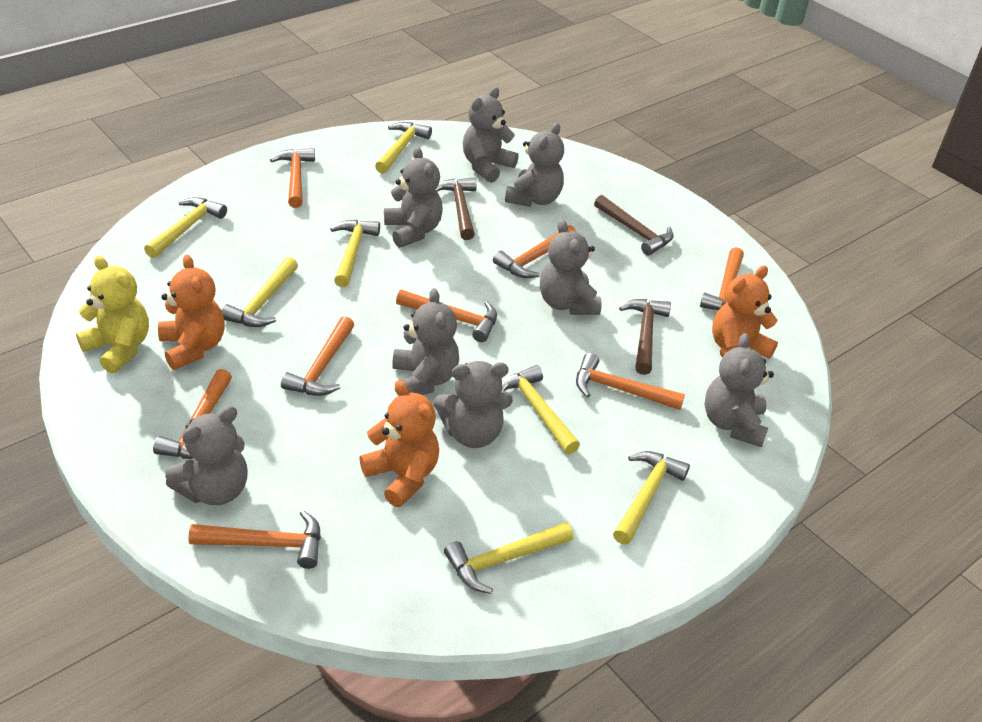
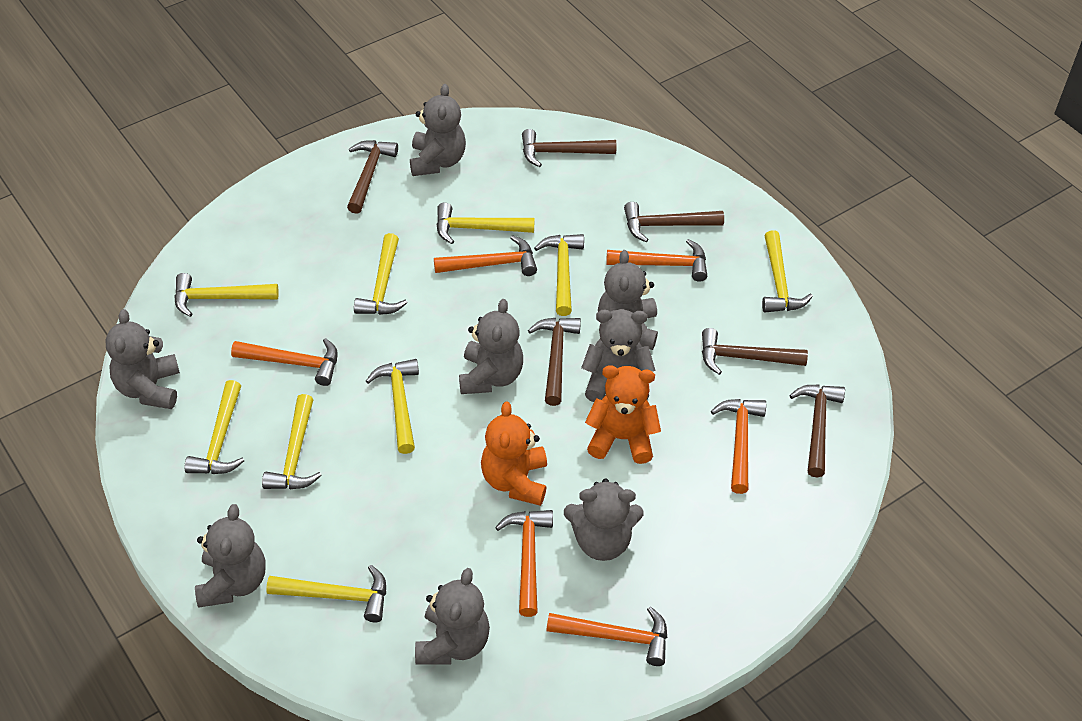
brown hammer: [436,177,477,240] [594,195,674,256] [619,299,671,375] = 3 -> [347,140,398,214] [522,129,616,167] [528,318,581,406] [624,202,724,242] [702,328,808,375] [789,384,845,477] = 6
orange hammer: [153,369,232,459] [188,510,321,569] [270,148,315,208] [281,316,354,396] [396,290,497,342] [493,225,576,278] [576,353,685,410] [700,247,744,310] = 8 -> [231,338,338,386] [434,235,537,276] [495,510,553,617] [547,607,667,666] [606,239,707,282] [711,399,766,494] = 6
orange teddy bear: [158,255,225,370] [359,380,439,507] [712,266,778,359] = 3 -> [481,401,547,506] [585,365,661,464] = 2
yellow hammer: [144,197,227,258] [222,257,298,327] [330,220,380,287] [375,122,432,174] [444,522,573,594] [502,365,580,454] [613,451,690,544] = 7 -> [174,273,279,317] [185,380,244,474] [262,394,322,489] [266,565,386,623] [354,233,408,315] [366,359,419,454] [436,203,535,244] [534,234,584,316] [762,230,813,313] = 9
yellow teddy bear: [76,256,149,373] = 1 -> none = 0

